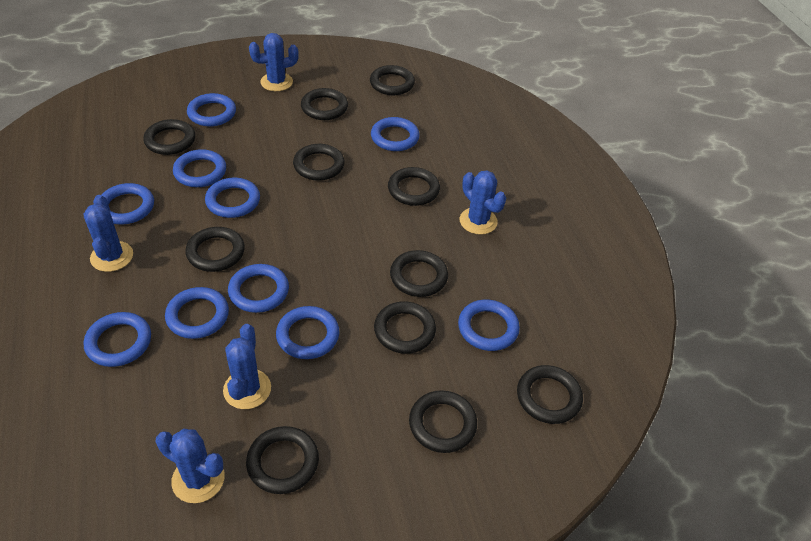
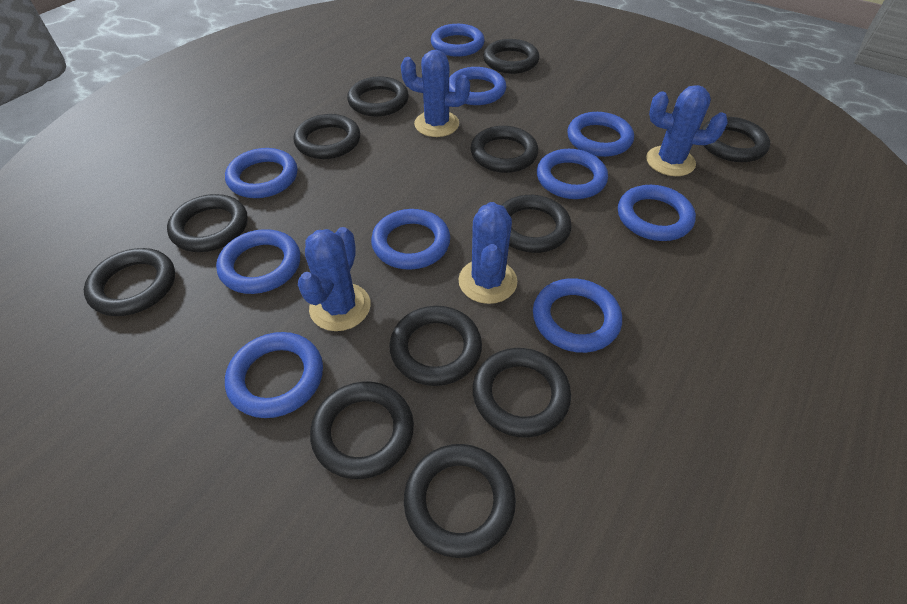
black ring: [143,119,195,155] [185,227,245,272] [246,426,319,494] [293,144,345,181] [301,88,348,120] [370,65,415,95] [374,301,436,354] [388,167,440,206] [390,250,448,297] [409,390,477,453] [517,365,583,424] = 11 -> [84,248,175,316] [167,194,248,252] [294,114,360,159] [310,381,414,479] [347,76,409,117] [389,306,482,386] [404,444,516,558] [471,126,538,173] [473,348,571,437] [483,39,539,74] [502,195,571,253] [701,117,770,162] = 12
blue cactus: [83,195,133,272] [156,429,225,503] [223,324,271,409] [249,33,299,91] [460,170,506,235] = 5 -> [298,227,371,331] [401,50,470,137] [458,202,517,304] [646,85,728,176] = 4

